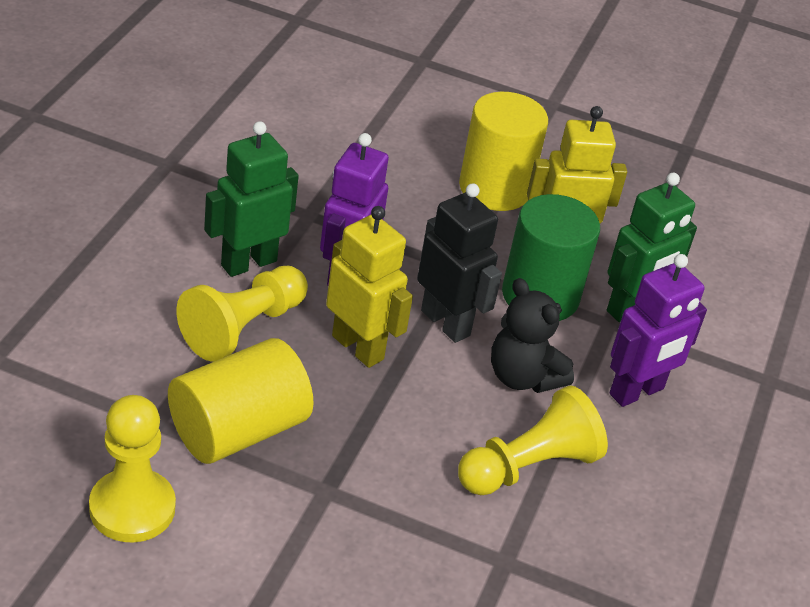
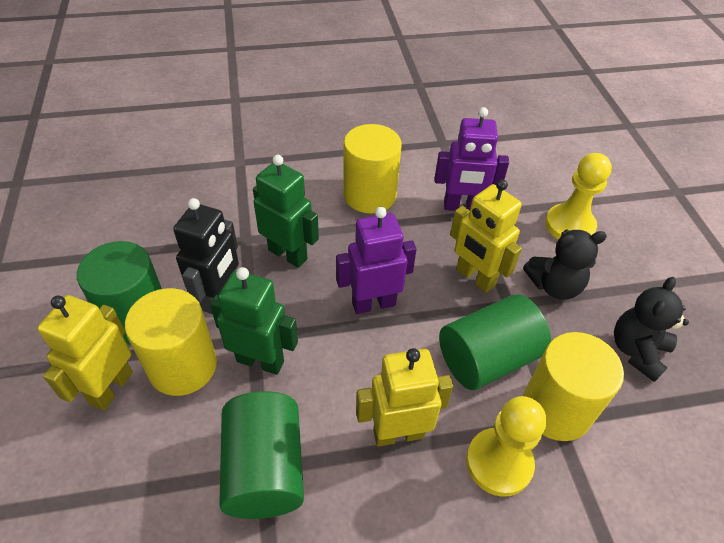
black teddy bear: [491,278,574,393] = 1 -> [523,229,607,300] [614,277,689,382] = 2
green cylinder: [502,194,600,321] = 1 -> [77,241,162,345] [219,391,304,519] [439,294,551,390] = 3
yellow cylinder: [168,338,314,464] [459,92,548,211] = 2 -> [125,288,217,396] [343,124,402,213] [523,332,624,441] = 3
yellow pawn: [89,395,176,543] [177,266,308,362] [458,385,608,495] = 3 -> [466,396,546,497] [545,153,612,240] = 2
yellow robot: [326,206,413,368] [527,106,627,223] = 2 -> [37,295,133,411] [356,348,453,447] [450,179,522,293] = 3

